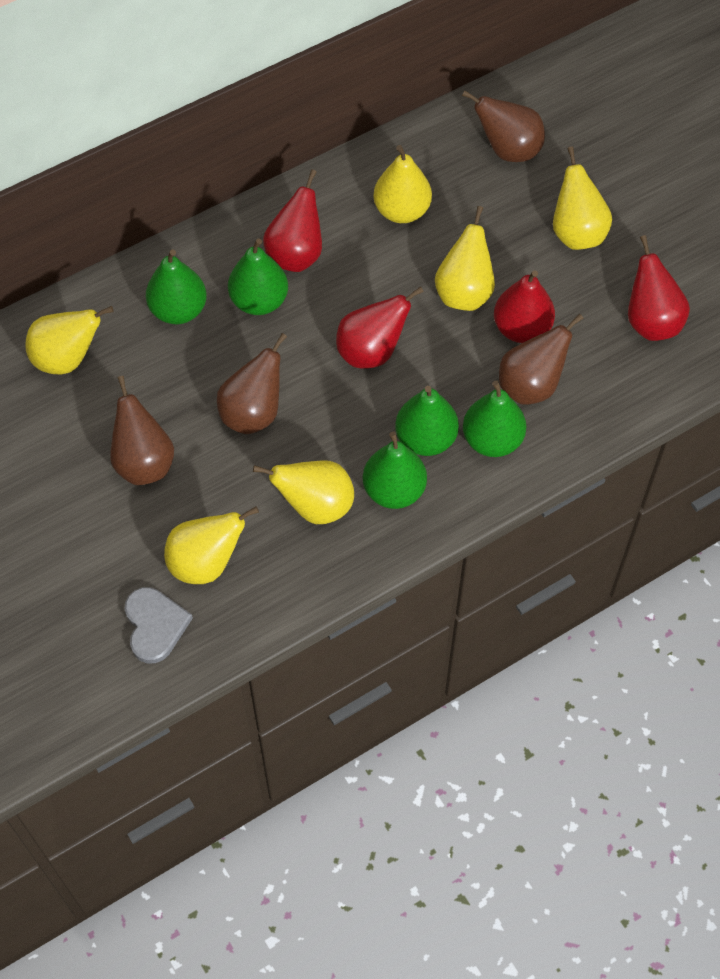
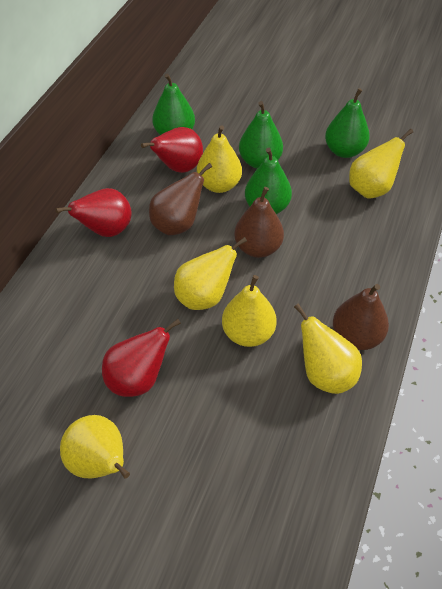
brown pear: [110,376,174,485] [217,333,287,434] [462,90,545,162] [499,314,584,404] = 4 -> [149,163,212,235] [234,187,284,258] [333,284,389,350] = 3
green pear: [146,250,207,324] [228,238,288,315] [363,432,427,509] [395,386,459,456] [463,380,526,457] = 5 -> [152,73,195,135] [239,101,283,169] [245,148,292,214] [325,88,370,158] = 4
grey heart: [124,587,193,664] = 1 -> none = 0
red pear: [263,169,322,272] [336,286,424,369] [494,270,555,343] [628,235,690,341] = 4 -> [55,188,131,237] [102,319,181,397] [141,127,203,173] = 3

